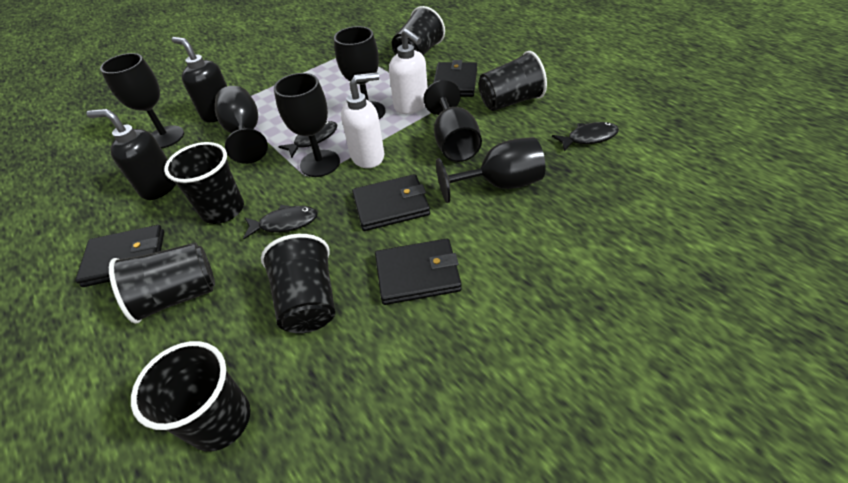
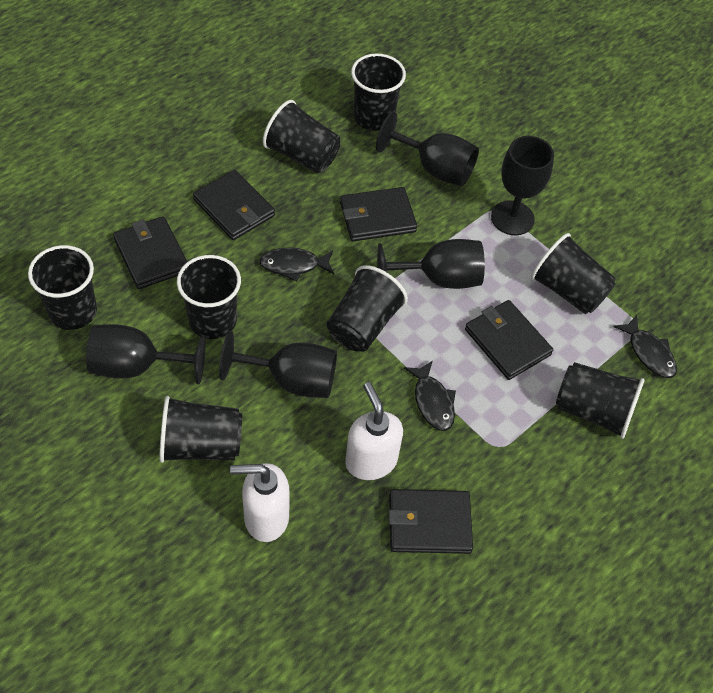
black cup: [109,242,215,324] [131,341,251,452] [164,142,244,224] [261,234,335,333] [392,6,445,56] [479,51,547,111] = 6 -> [28,245,97,330] [160,396,242,463] [177,255,241,339] [263,100,340,174] [327,265,408,352] [351,53,406,131] [531,233,616,314] [556,362,645,439] = 8
black goblet: [100,53,184,148] [215,86,268,164] [274,73,340,177] [334,26,385,119] [423,80,482,162] [436,137,545,203] = 6 -> [86,324,206,385] [219,331,337,398] [376,111,479,187] [377,239,485,289] [491,136,554,235] = 5
black soap dispenser: [86,109,176,200] [172,37,227,122] = 2 -> none = 0
black wallet: [75,225,164,287] [352,174,430,231] [375,238,462,305] [433,60,477,97] = 4 -> [113,216,187,289] [193,170,275,240] [340,187,417,241] [389,489,473,554] [465,300,553,380] = 5

